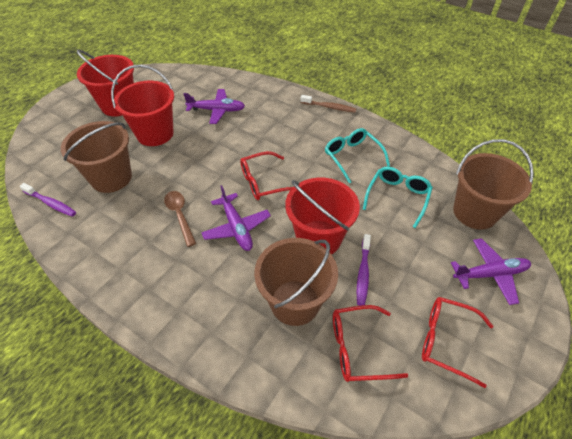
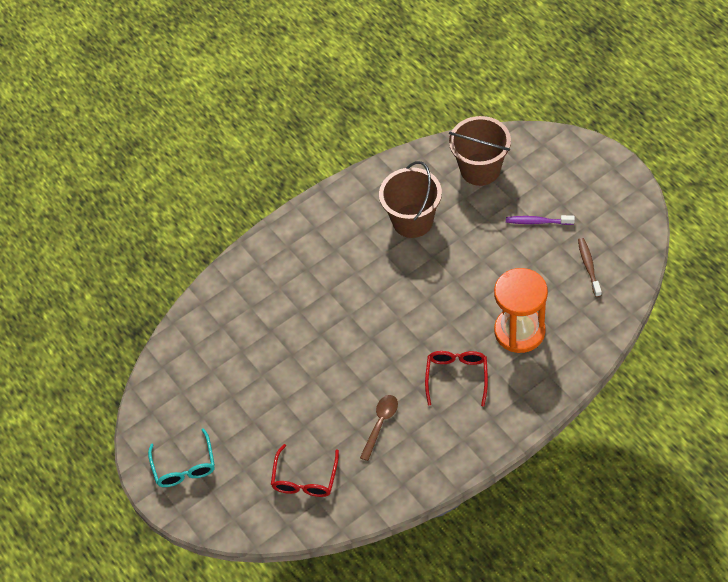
brown bucket: [61,121,132,193] [254,238,338,326] [453,139,534,230] = 3 -> [379,161,442,238] [449,116,511,186] = 2
orange hourglass: none = 0 -> [494,268,548,353] = 1
purple plane: [183,89,245,124] [201,185,271,251] [451,238,531,305] = 3 -> none = 0
purple toothbrush: [20,183,76,217] [357,234,371,306] = 2 -> [506,215,575,225] = 1
red bucket: [77,50,134,116] [111,65,174,146] [285,177,360,255] = 3 -> none = 0
red glasses: [240,151,293,200] [333,305,408,382] [422,297,493,388] = 3 -> [271,444,339,497] [425,351,488,407] = 2
turquoise glasses: [325,128,390,184] [363,167,433,228] = 2 -> [148,428,215,487] = 1

